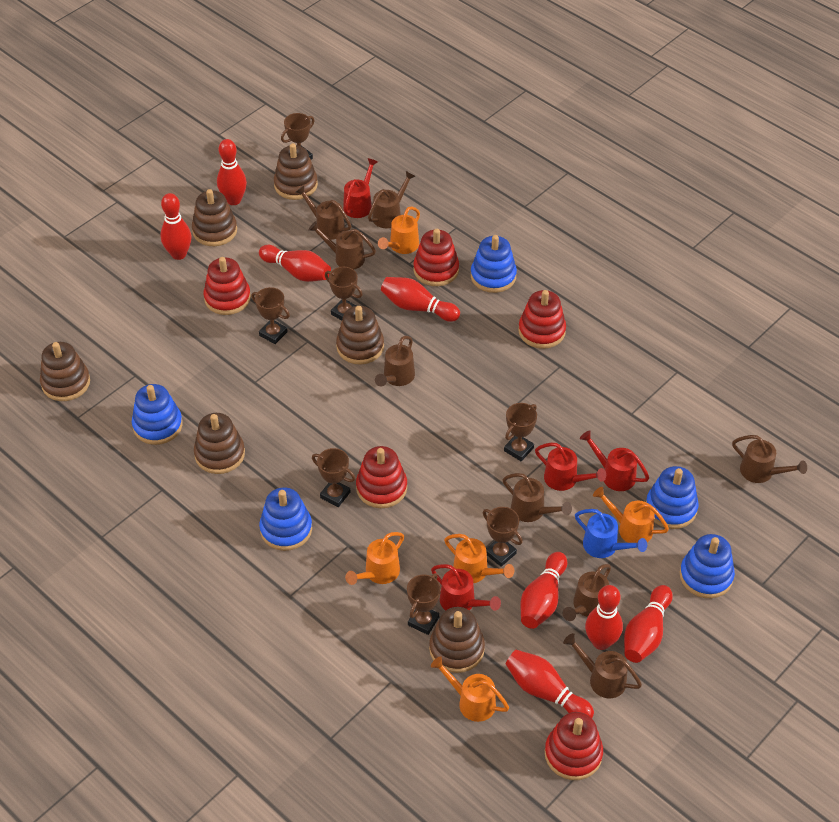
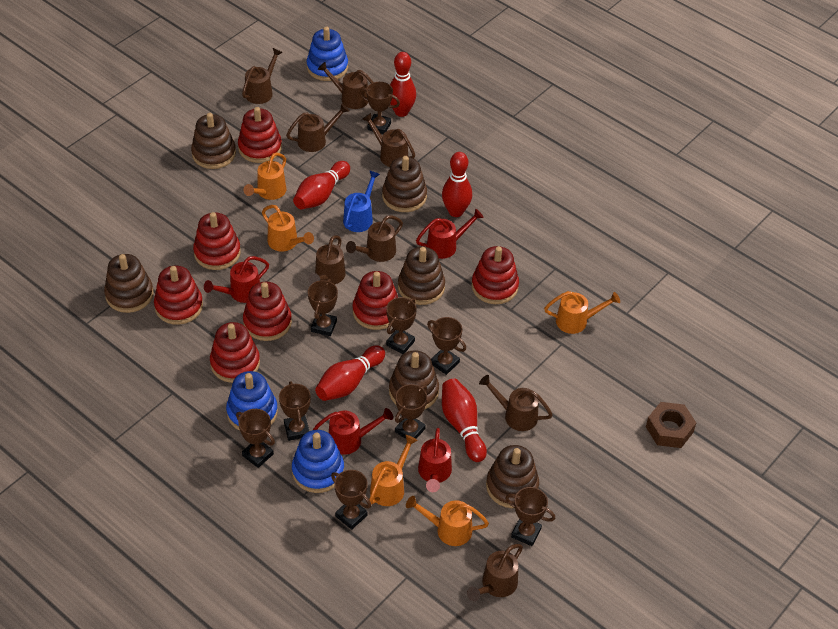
blue stacking toy: [132,384,183,445] [259,487,312,551] [471,235,517,293] [646,466,699,529] [680,534,735,598] = 5 -> [226,371,278,431] [292,430,344,493] [307,27,348,81] = 3
brown nut: none = 0 -> [646,402,696,448] = 1
brown trophy: [251,287,290,344] [281,113,315,160] [312,448,356,507] [325,267,363,320] [407,573,441,635] [483,507,523,567] [504,403,537,461] = 7 -> [236,409,275,468] [279,381,311,441] [308,279,338,336] [331,470,371,530] [359,82,400,134] [386,297,417,354] [395,384,427,439] [427,317,466,375] [505,487,555,546] = 9
red bowling pin: [161,193,192,260] [217,139,247,205] [259,245,331,282] [381,277,460,322] [505,650,594,718] [520,552,567,629] [585,585,623,650] [624,585,673,663] = 8 -> [293,161,350,209] [315,346,385,401] [390,52,416,117] [442,152,472,217] [442,379,487,462] = 5
red stacking toy: [204,257,251,315] [356,446,407,508] [413,229,459,286] [518,290,566,349] [545,712,603,780] = 5 -> [154,266,203,325] [193,212,241,270] [210,322,260,383] [238,107,282,163] [243,282,292,341] [352,271,398,330] [471,246,519,304] = 7

